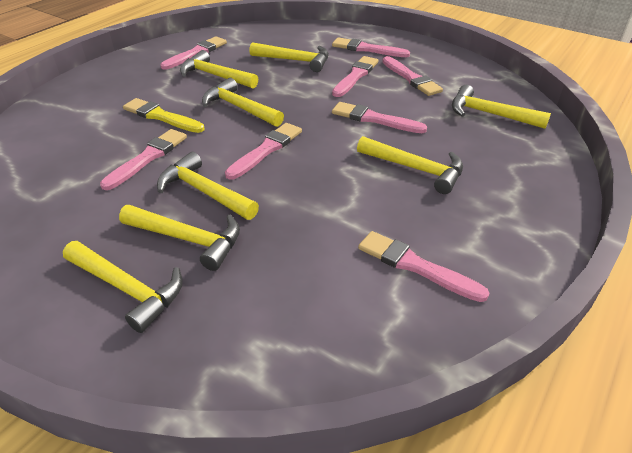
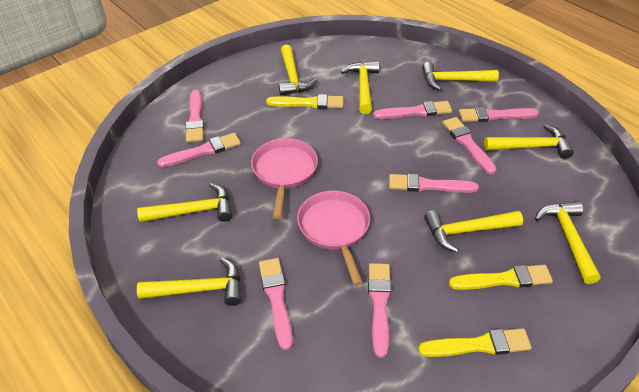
pink pan: none = 0 -> [251,138,318,219] [297,191,370,286] = 2
yellow brush: [123,98,205,133] = 1 -> [266,94,343,109] [418,328,532,357] [449,265,553,290] = 3

